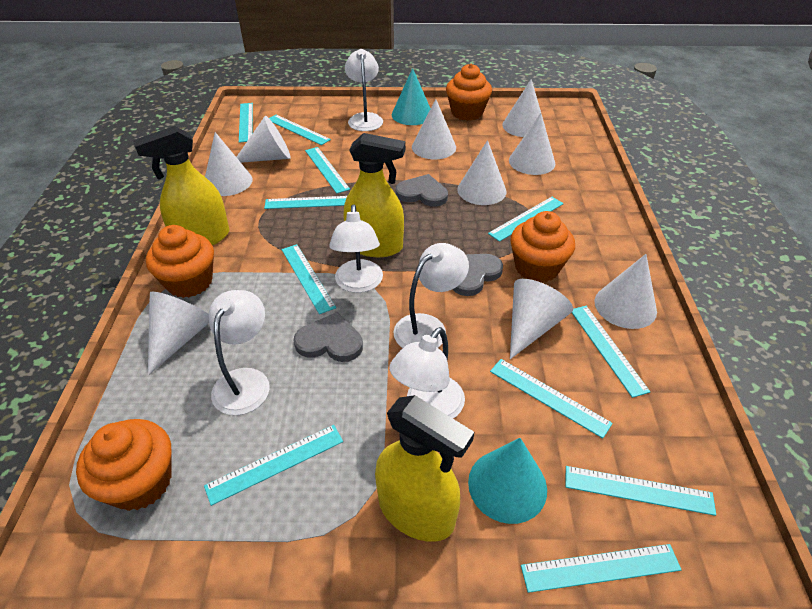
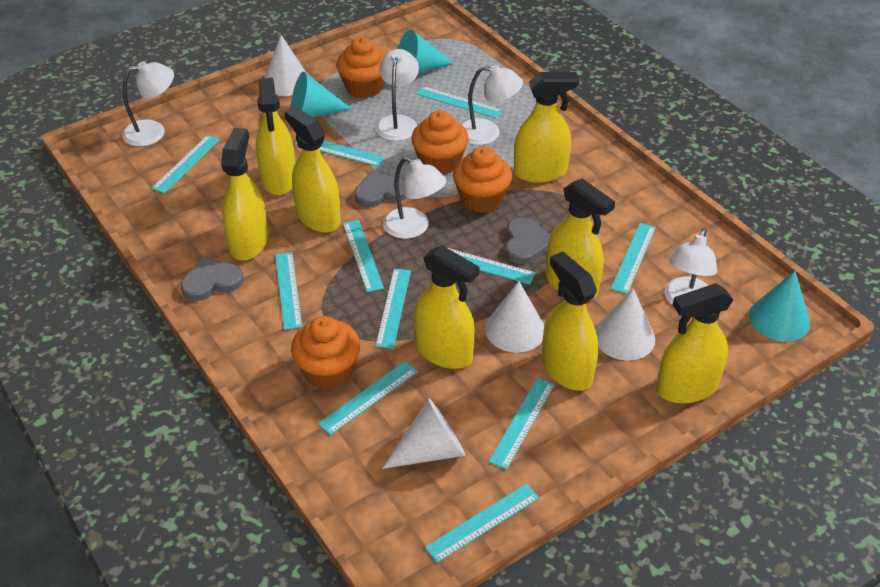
turquoise cone: [392,68,431,125] [468,438,547,524] = 2 -> [291,72,352,117] [398,30,455,74] [749,271,810,342] = 3
white cone: [148,292,209,376] [205,132,252,196] [237,116,291,163] [412,99,456,159] [457,140,507,205] [502,79,545,137] [509,113,555,175] [510,279,573,359] [595,254,657,329] = 9 -> [264,35,307,96] [382,399,465,469] [485,281,545,353] [595,289,655,360] = 4
yellow spray bottle: [133,126,229,246] [344,133,405,257] [375,395,474,542] = 3 -> [221,128,268,261] [256,78,295,195] [284,107,341,233] [414,245,480,369] [514,72,579,183] [542,251,599,391] [546,178,615,298] [657,283,733,404] = 8

